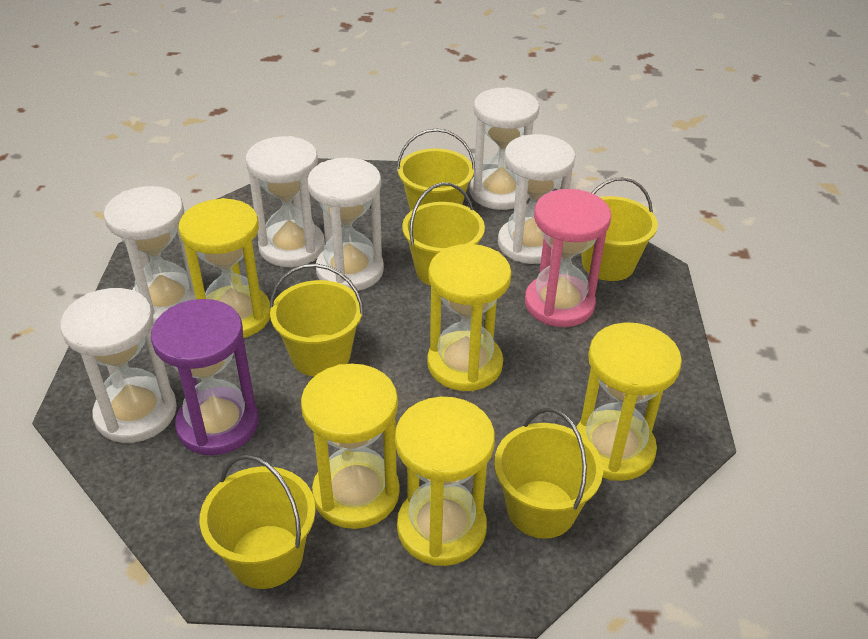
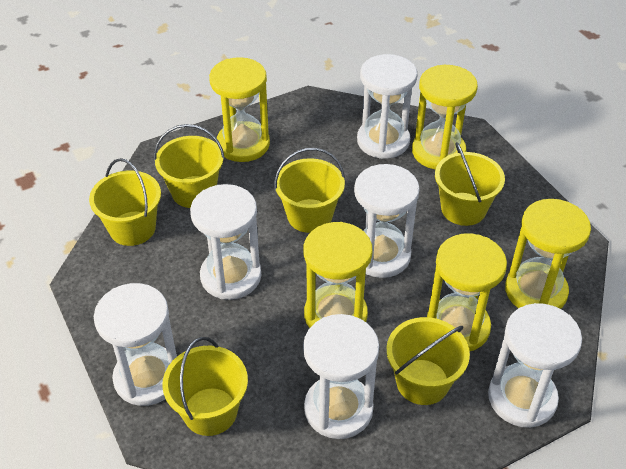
pink hourglass: [525,189,611,327] = 1 -> none = 0
purple hourglass: [151,299,259,455] = 1 -> none = 0

